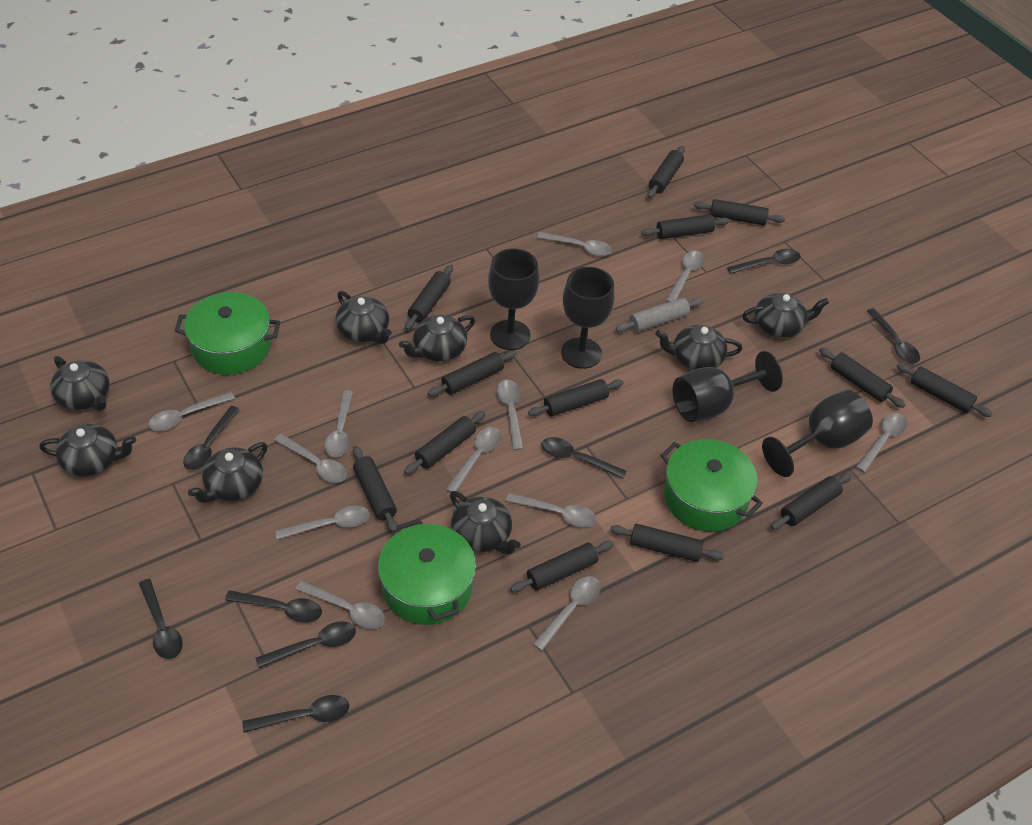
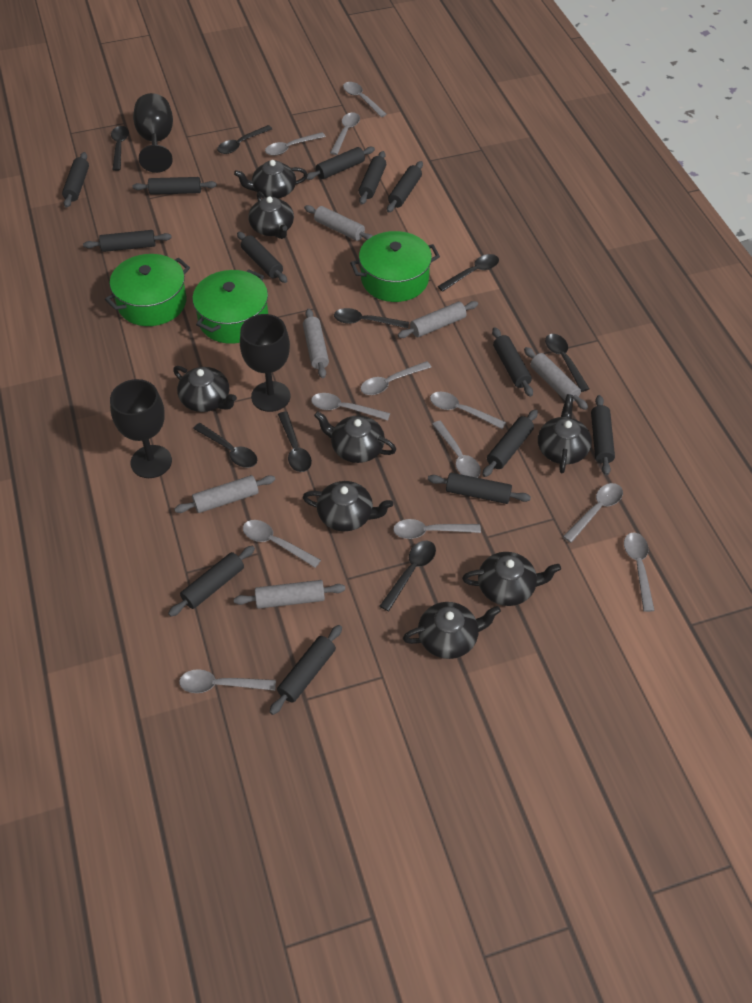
black goblet: [488,249,539,350] [561,267,615,369] [673,351,783,422] [762,390,873,477] = 4 -> [110,379,172,478] [133,93,173,173] [240,314,291,412] = 3
grey rolling pin: [616,298,703,332] = 1 -> [174,475,275,513] [234,580,345,609] [303,309,329,378] [304,205,373,241] [398,301,478,338] [524,347,588,410] = 6

